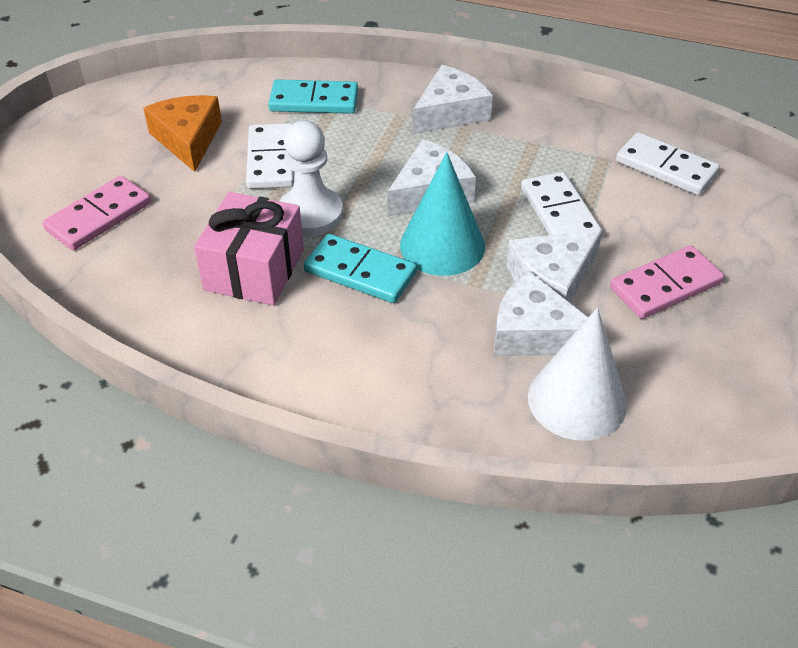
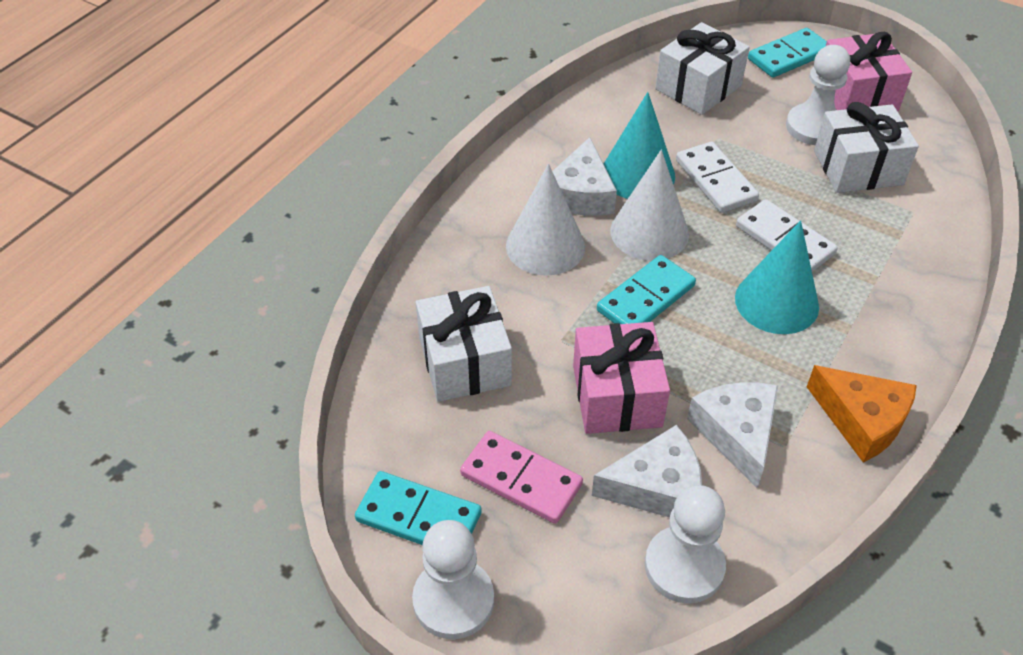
pink domino: [43,176,151,250] [610,246,724,319] = 2 -> [460,431,583,524] = 1
pink gift: [194,192,304,306] = 1 -> [573,322,670,434] [826,32,912,111] = 2
turquoise cone: [400,152,485,276] = 1 -> [604,92,675,199] [735,220,819,334] = 2
turquoise domino: [268,79,358,114] [304,234,417,303] = 2 -> [355,471,482,545] [597,255,696,324] [748,28,827,78] = 3
white cheese: [388,139,476,217] [413,65,493,134] [494,271,588,356] [506,229,603,303] = 4 -> [552,137,617,216] [592,425,702,517] [687,382,778,488] = 3
white cone: [528,308,627,441] = 1 -> [506,164,585,276] [610,150,689,261] = 2
white domino: [246,123,294,189] [521,172,603,238] [616,132,720,195] = 3 -> [676,142,759,213] [736,199,838,272] = 2
white gift: none = 0 -> [416,286,512,402] [655,22,750,115] [814,102,919,193] = 3
white pawn: [280,121,343,236] = 1 -> [412,520,494,639] [645,485,726,604] [786,45,850,145] = 3

